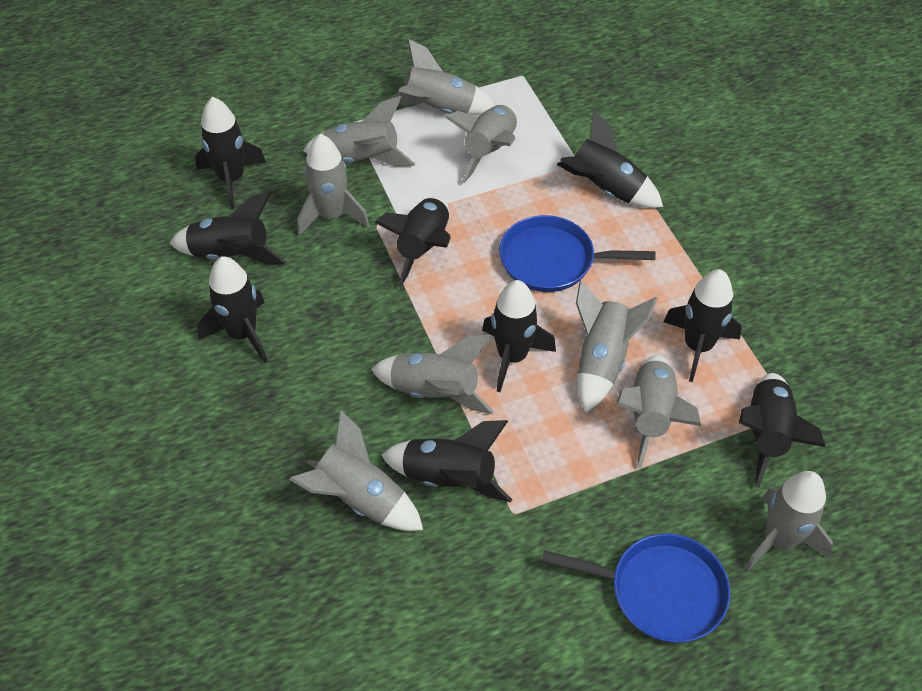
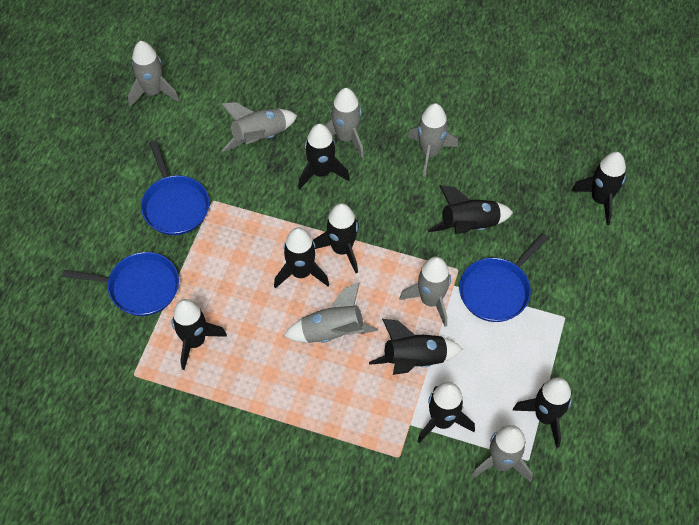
blue pan: [499,215,655,292] [542,534,730,643] = 2 -> [62,252,179,316] [141,141,210,235] [459,233,548,322] = 3
grey rocket: [289,410,423,531] [297,134,369,236] [303,96,415,167] [371,335,494,414] [388,39,495,115] [446,105,517,183] [576,280,658,413] [616,355,701,468] [745,471,833,571] = 9 -> [128,41,179,107] [221,102,297,152] [284,282,378,343] [325,88,364,158] [400,257,451,327] [408,103,458,177] [471,425,533,482] = 7

